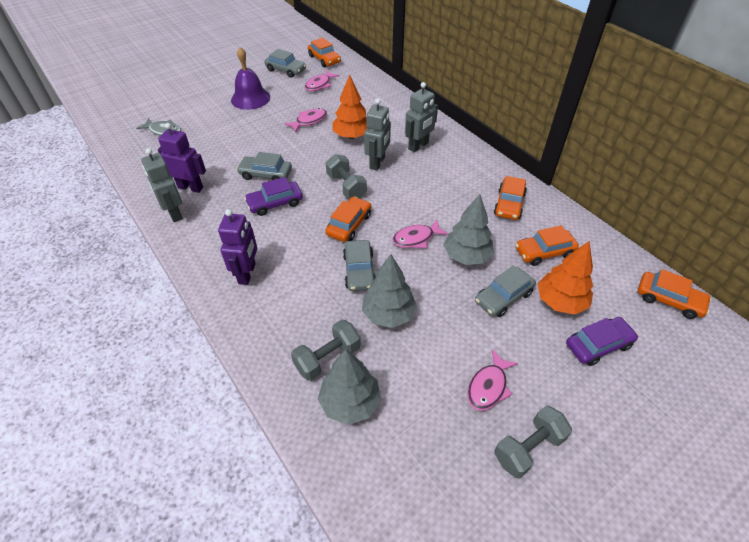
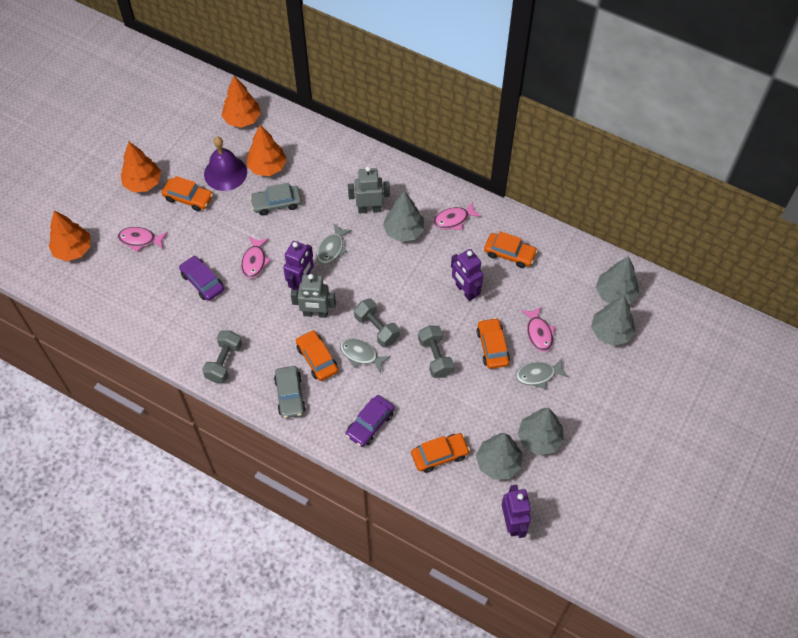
grey car: [237,152,292,180] [264,49,306,78] [343,240,375,291] [475,266,536,317] = 4 -> [250,183,302,216] [274,366,306,418] = 2
grey fish: [136,118,181,136] = 1 -> [316,224,352,264] [340,338,391,374] [516,358,569,389] = 3
grey robot: [141,148,183,222] [364,98,391,170] [405,82,438,152] = 3 -> [291,274,336,318] [348,166,390,214] = 2
grey tree: [318,349,381,425] [362,254,417,328] [443,194,494,265] = 3 -> [383,191,424,242] [476,433,522,480] [518,408,564,455] [591,296,635,346] [596,256,639,304] = 5
orange tree: [332,74,367,139] [538,241,593,314] = 2 -> [48,211,91,261] [120,141,161,192] [221,76,261,128] [247,125,287,176] = 4
purple robot: [158,123,206,193] [218,209,257,285] = 2 -> [283,241,314,291] [451,249,484,301] [502,485,531,538] = 3

